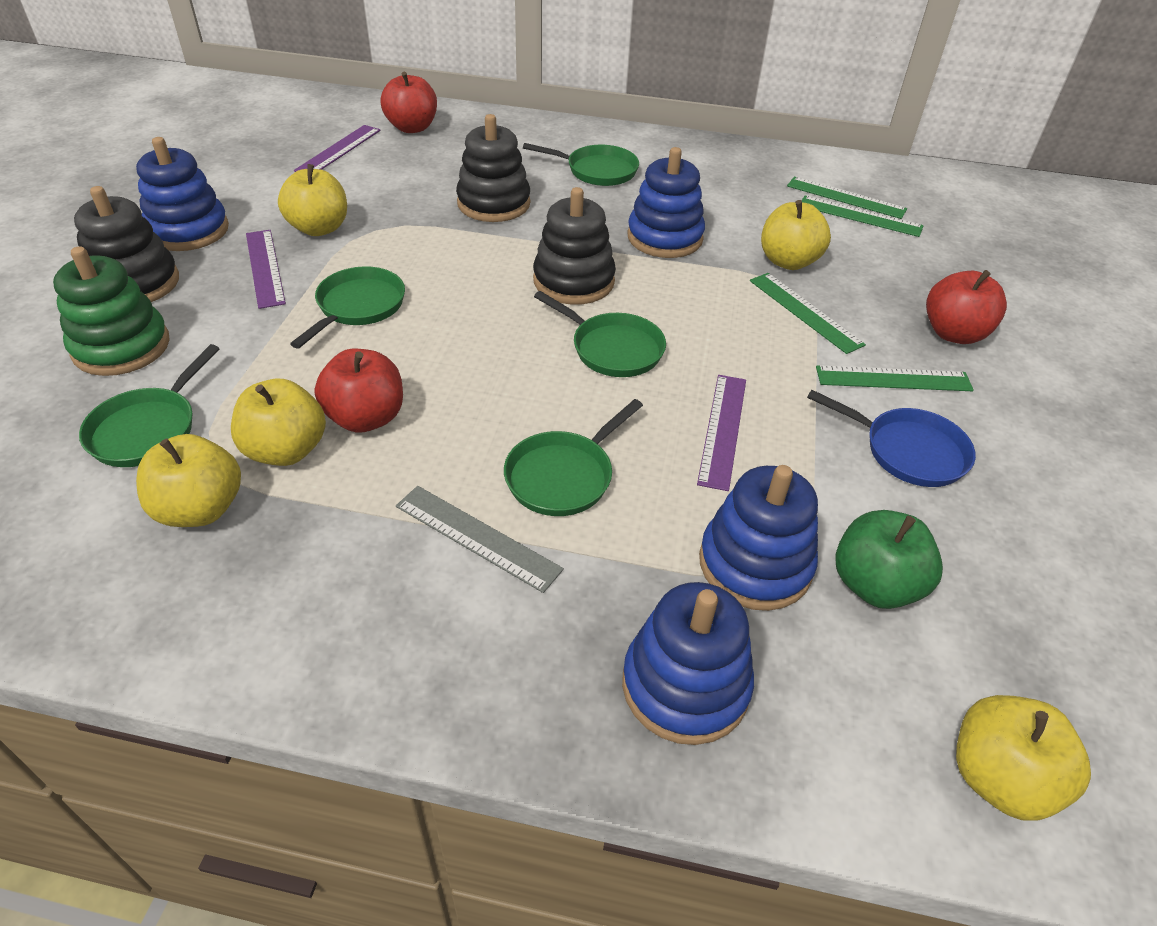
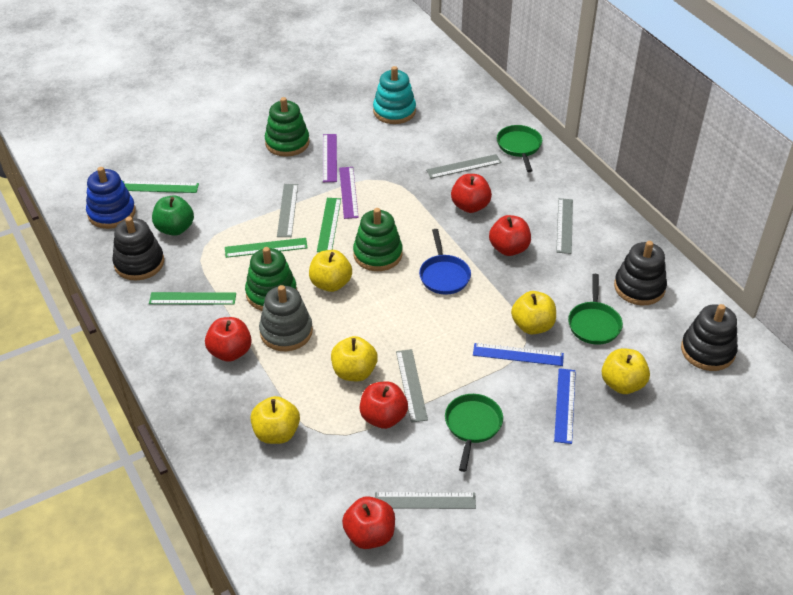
blue ruler: none = 0 -> [473,343,564,366] [554,368,576,444] = 2
blue stacking toy: [136,137,229,251] [622,582,754,745] [627,147,705,258] [699,465,818,611] = 4 -> [86,167,136,229] = 1
green pan: [79,344,220,467] [290,266,405,349] [504,399,643,516] [523,143,639,186] [534,291,666,377] = 5 -> [445,394,503,472] [497,125,542,172] [568,274,623,345] = 3
green stacking toy: [53,246,170,376] = 1 -> [245,247,297,311] [265,97,310,157] [353,208,403,271] = 3
grey ruler: [396,486,564,593] = 1 -> [277,184,298,237] [375,492,476,509] [396,349,428,423] [426,154,502,179] [556,198,573,254] = 5
grey stacking toy: none = 0 -> [259,285,313,351] = 1
purple ruler: [246,230,286,309] [294,125,381,172] [697,375,746,491] = 3 -> [323,134,337,182] [339,167,359,219] = 2
red apple: [314,349,403,433] [381,72,437,133] [926,270,1007,344] = 3 -> [205,317,252,362] [342,496,395,549] [360,381,408,429] [451,174,492,213] [489,215,531,256] = 5
turquoise stacking toy: none = 0 -> [373,66,416,124] = 1

